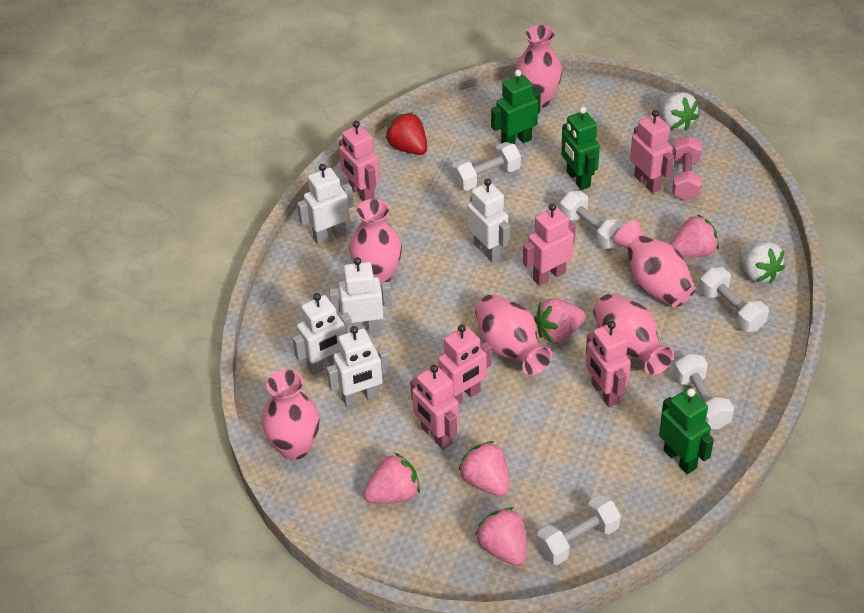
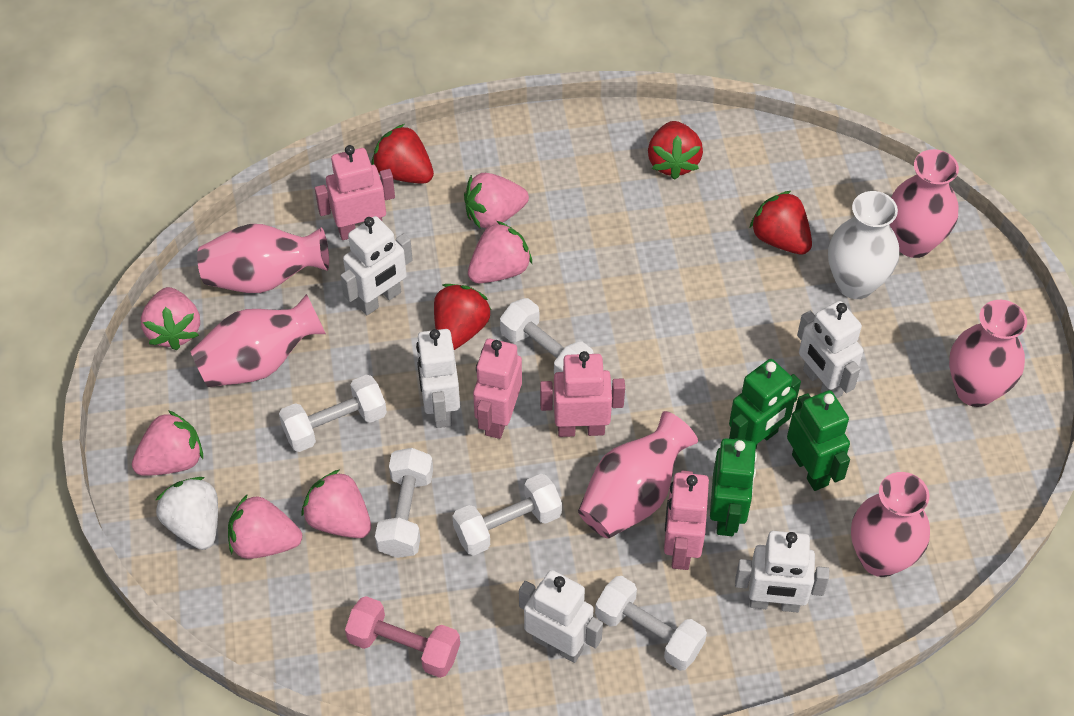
pink robot: [339,121,380,201] [410,365,459,450] [438,324,492,404] [523,204,576,286] [586,321,631,407] [630,110,674,193] = 6 -> [315,145,395,240] [473,339,522,439] [540,351,625,437] [664,470,709,570] = 4
pink strawberry: [363,453,420,503] [458,441,509,496] [475,507,526,566] [534,299,586,343] [670,214,719,258] = 5 -> [132,410,203,476] [141,287,200,350] [228,494,302,559] [301,470,371,538] [464,173,529,228] [468,221,532,283] = 6
red strawberry: [385,112,427,155] = 1 -> [372,124,434,184] [434,284,491,350] [648,121,703,180] [750,191,812,255] = 4
white strawberry: [659,92,699,131] [739,241,785,283] = 2 -> [155,477,218,550] = 1
white vase: none = 0 -> [828,191,899,299] = 1

